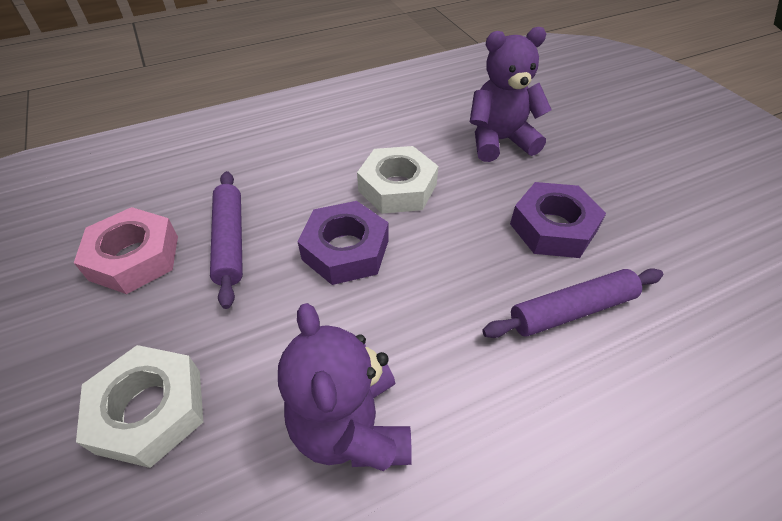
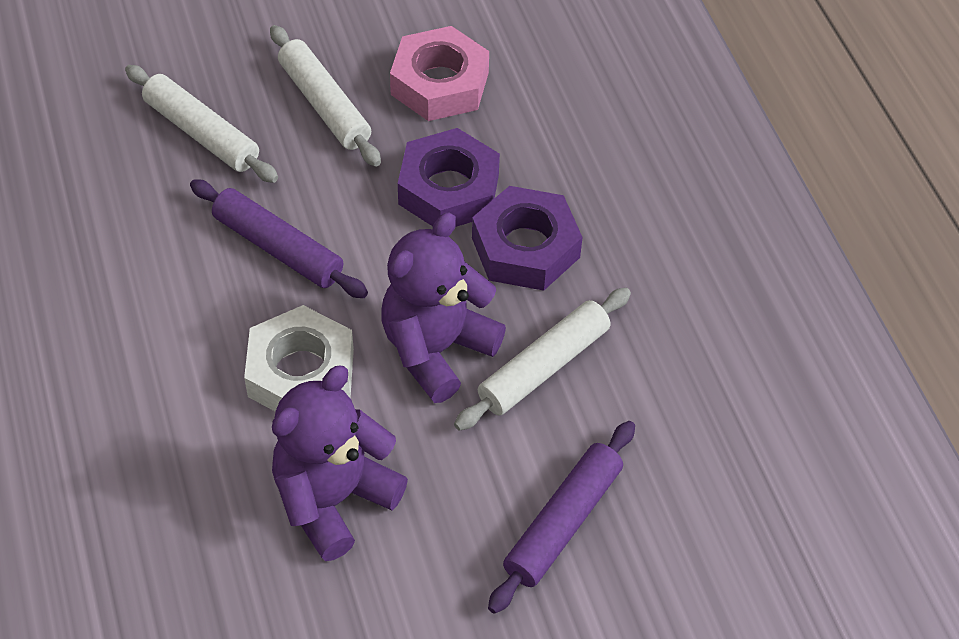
white nut: [76,345,203,468] [357,146,438,214] = 2 -> [244,305,354,411] = 1
white rolling pin: none = 0 -> [125,65,278,183] [270,25,381,167] [454,288,631,431] = 3

